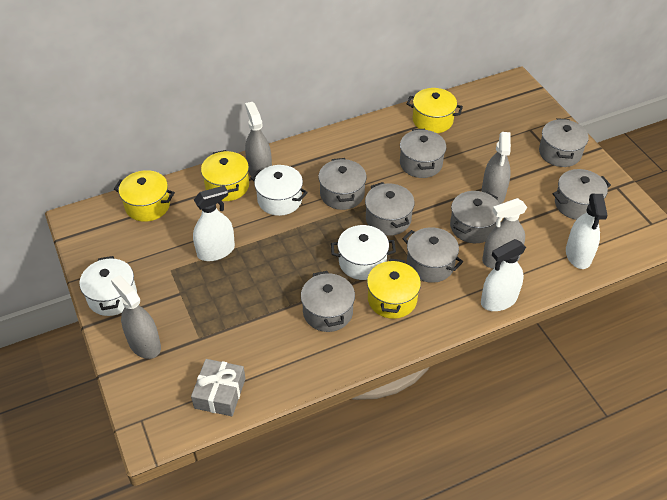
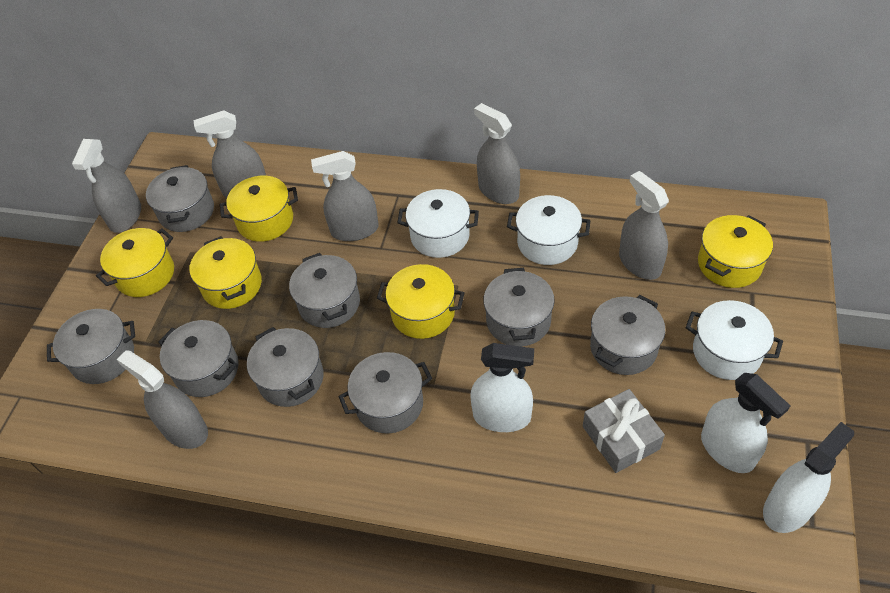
grey spray bottle: [111,275,161,359] [245,102,272,179] [482,132,511,204] [482,198,527,269] = 4 -> [72,139,141,233] [116,350,208,449] [193,110,266,198] [311,151,379,241] [474,103,520,204] [619,171,669,280] = 6
yellow pot: [114,170,175,222] [201,150,249,201] [367,258,421,319] [407,88,463,133] = 4 -> [96,228,174,297] [189,236,262,309] [220,176,298,242] [377,264,464,339] [698,215,773,288] = 5

